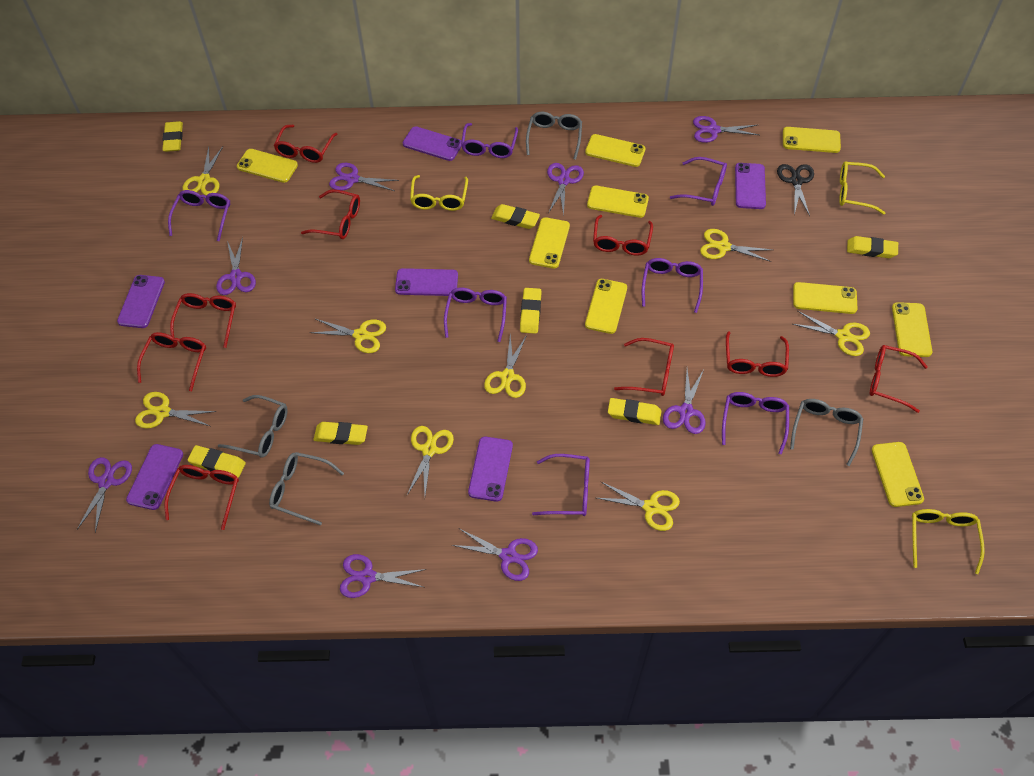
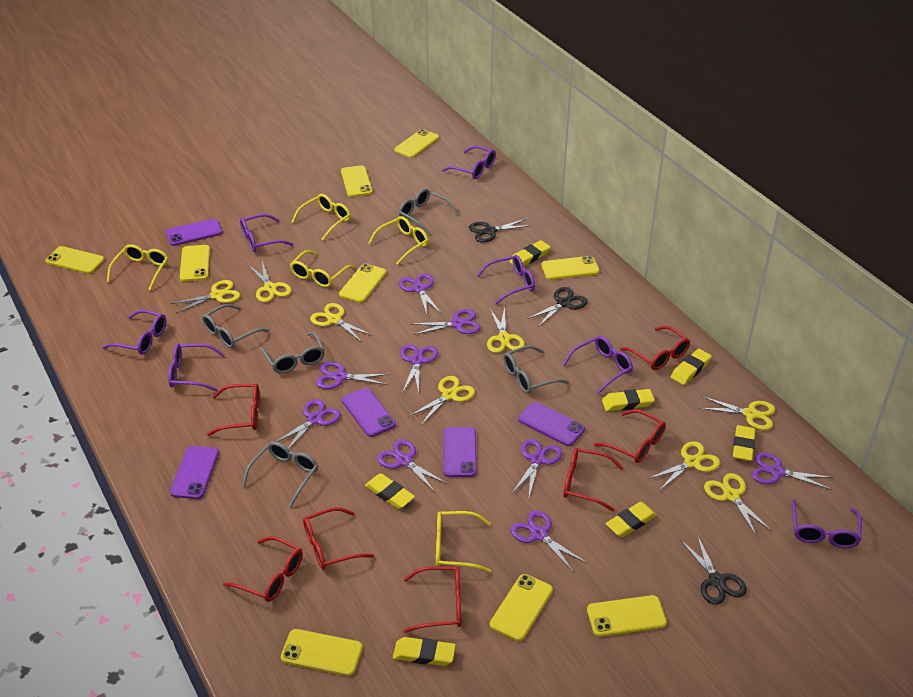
black scissors: [777,164,814,216] = 1 -> [469,218,532,243] [527,287,588,327] [680,535,747,605] = 3
grey glasses: [218,395,288,458] [269,452,344,526] [526,112,582,160] [790,399,863,466] = 4 -> [202,304,269,348] [242,442,318,507] [261,332,325,373] [399,189,458,235] [503,345,569,394] = 5
purple phone: [117,275,165,328] [126,444,183,510] [395,268,458,296] [403,126,462,161] [468,437,513,502] [735,163,766,209] = 6 -> [166,219,223,246] [170,446,219,499] [342,388,396,437] [443,427,477,477] [518,402,585,446] = 5
purple scissors: [77,457,132,533] [216,237,256,295] [329,163,399,191] [340,554,427,598] [452,529,538,581] [547,163,584,216] [663,369,706,434] [693,116,759,143] = 8 -> [276,399,341,449] [316,362,390,389] [377,439,448,491] [399,273,442,315] [400,344,438,393] [413,309,481,335] [510,510,587,573] [512,439,562,497] [752,452,833,490] = 9
red glasses: [137,332,206,391] [164,465,239,530] [170,293,236,348] [274,125,337,163] [301,189,360,239] [593,215,653,256] [614,338,674,396] [726,331,789,377] [870,345,928,413] = 9 -> [207,383,260,436] [223,536,303,602] [303,507,374,570] [404,566,461,633] [563,448,624,512] [594,409,666,463] [620,326,690,370] = 7
yellow glasses: [410,175,468,211] [839,161,885,215] [912,509,985,574] = 3 -> [107,244,169,291] [290,250,354,287] [291,194,351,240] [368,216,429,265] [436,511,491,573] = 5

